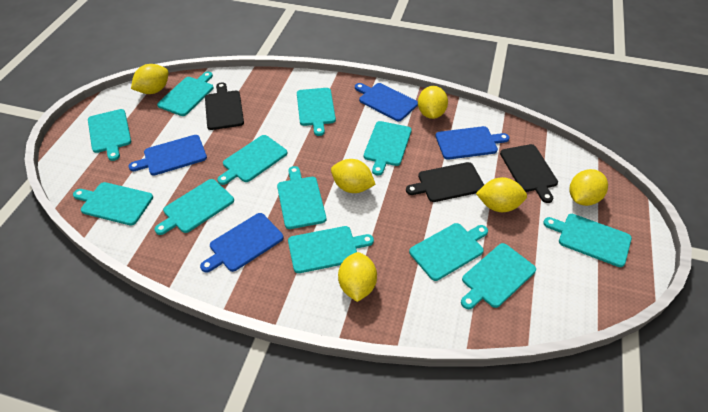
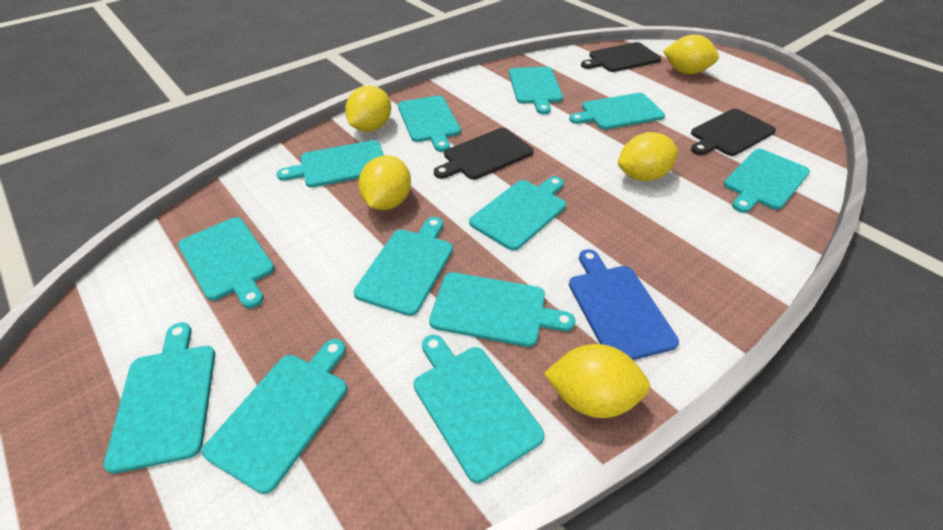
blue cutting board: [128,135,207,175] [200,213,284,273] [355,83,418,121] [436,126,510,160] = 4 -> [569,249,679,360] = 1
yellow lemon: [131,64,169,94] [331,159,376,193] [338,252,377,302] [418,86,448,119] [476,177,527,212] [569,169,608,206] = 6 -> [345,86,391,132] [358,155,411,210] [544,344,650,418] [618,132,679,181] [663,35,719,74] = 5

